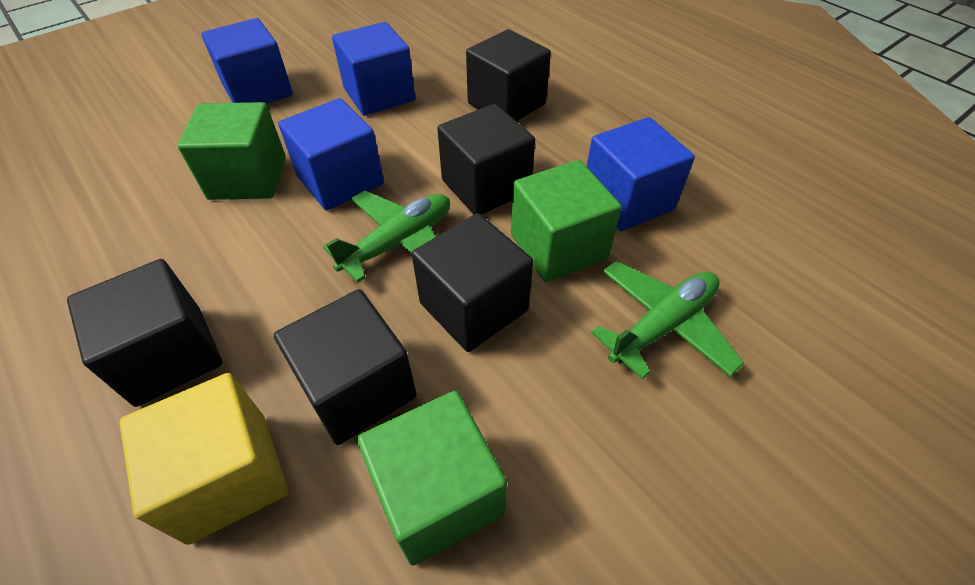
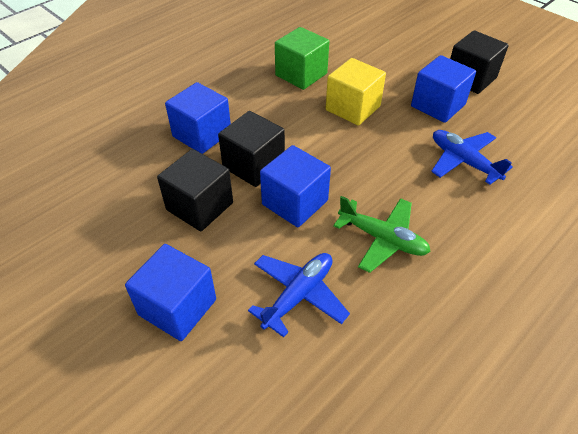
black cube: [67,259,223,407] [274,289,416,445] [412,213,533,352] [437,104,535,215] [466,29,551,121] = 5 -> [157,149,233,231] [218,111,285,187] [450,31,509,94] = 3
blue plane: none = 0 -> [248,253,350,337] [431,130,513,185] = 2
green cube: [177,102,286,200] [357,391,507,566] [511,160,622,282] = 3 -> [275,27,329,90] = 1
green plane: [323,191,450,283] [591,261,745,379] = 2 -> [333,196,431,273] = 1

